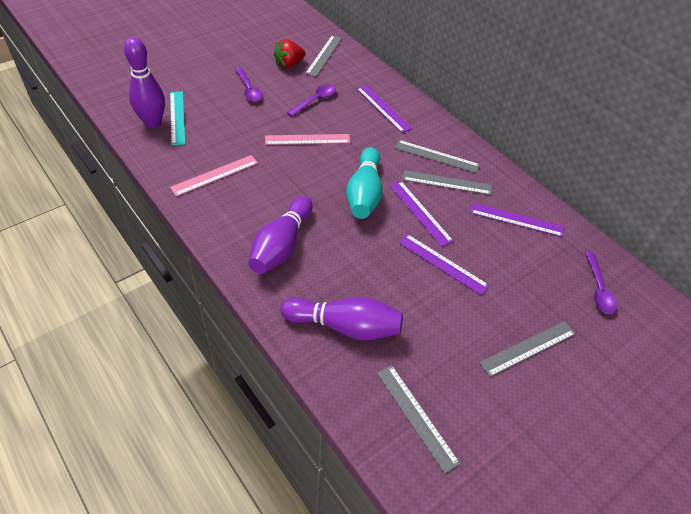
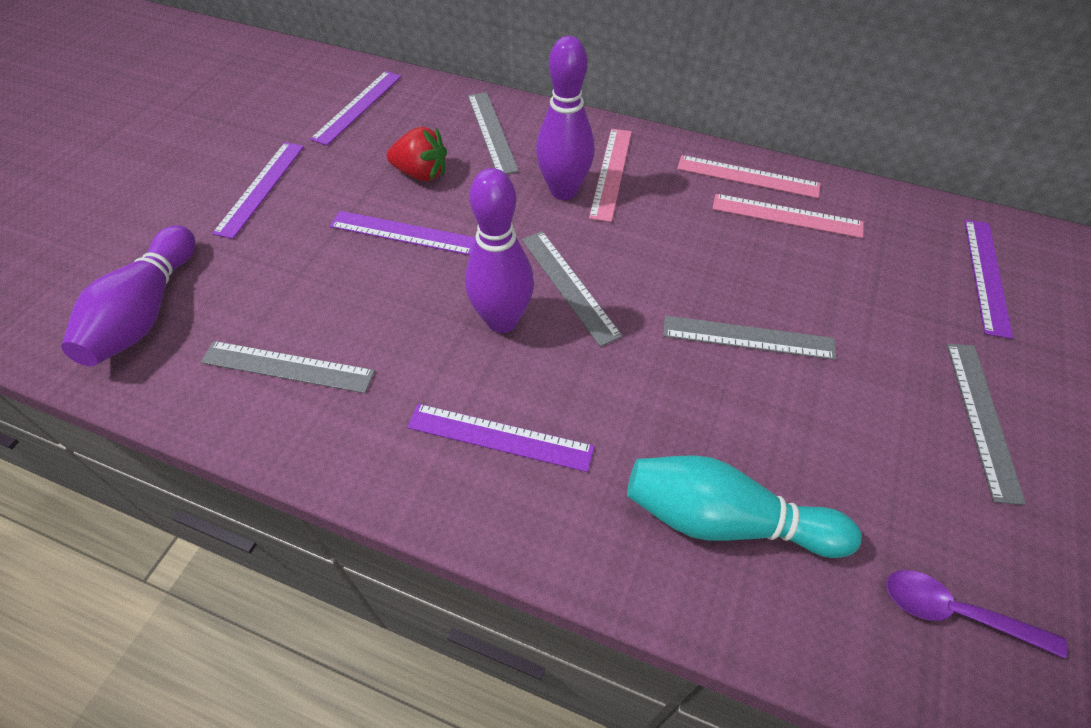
pink ruler: [170,155,258,197] [265,134,350,145] = 2 -> [589,129,632,222] [677,155,821,198] [712,194,864,238] = 3
purple ruler: [356,85,412,133] [389,181,454,247] [398,234,489,295] [470,203,564,237] = 4 -> [212,142,304,239] [310,71,402,146] [330,211,476,255] [407,404,594,472] [964,220,1013,339] = 5
purple spoon: [235,67,262,102] [287,84,336,116] [585,252,617,314] = 3 -> [886,570,1068,659] = 1
turquoise ruler: [170,91,185,146] = 1 -> none = 0

